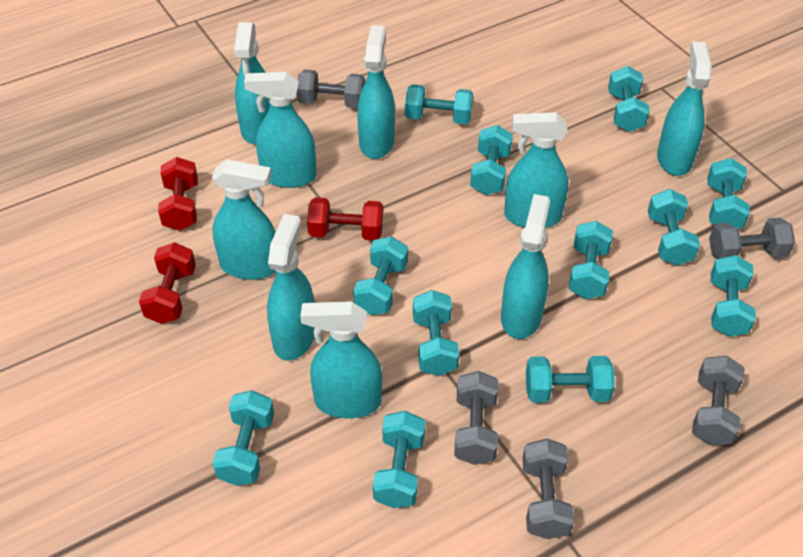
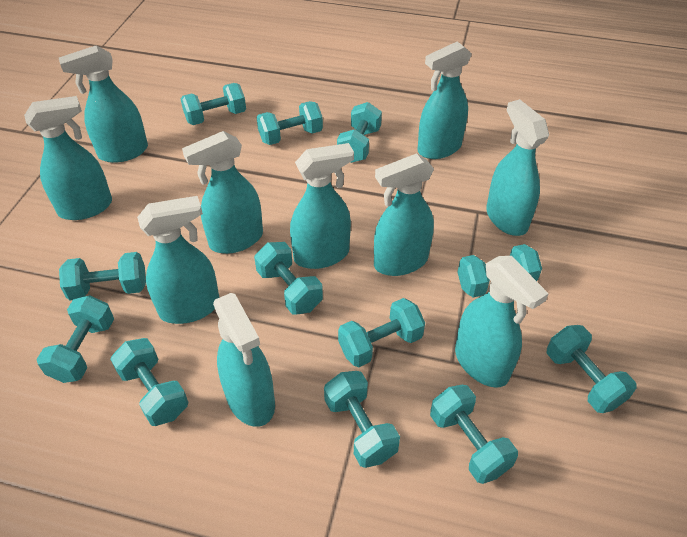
grey dumbbell: [297,70,365,108] [454,371,498,465] [522,438,574,539] [692,356,745,445] [709,217,795,259] = 5 -> none = 0
red dumbbell: [139,242,196,324] [158,157,198,231] [307,198,383,240] = 3 -> none = 0
turquoise spray bottle: [212,159,276,280] [234,22,270,144] [244,72,316,188] [267,214,315,361] [300,301,382,419] [357,25,395,159] [501,194,550,339] [504,112,569,228] [657,41,712,176] = 9 -> [24,96,112,220] [59,45,148,163] [137,196,219,324] [182,131,263,254] [213,293,275,427] [290,143,354,269] [374,153,434,276] [418,42,472,159] [455,256,549,388] [486,99,549,236] = 10

